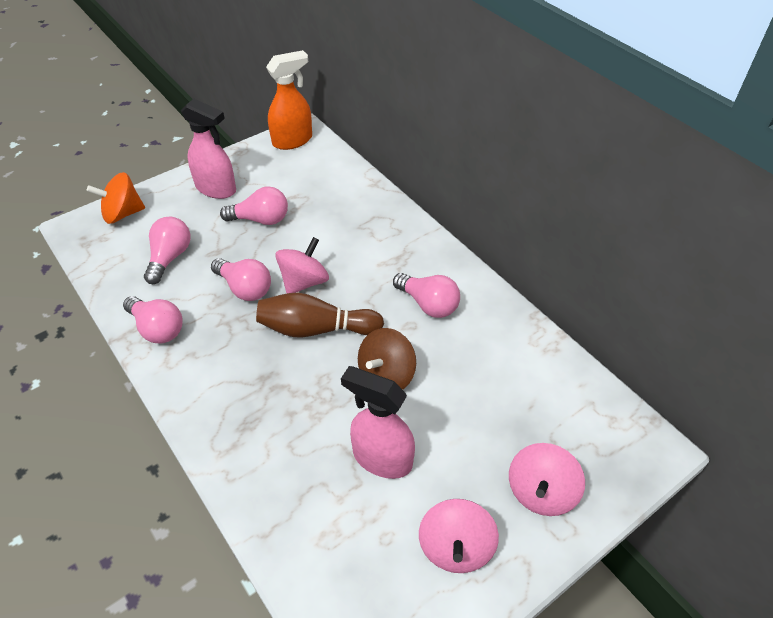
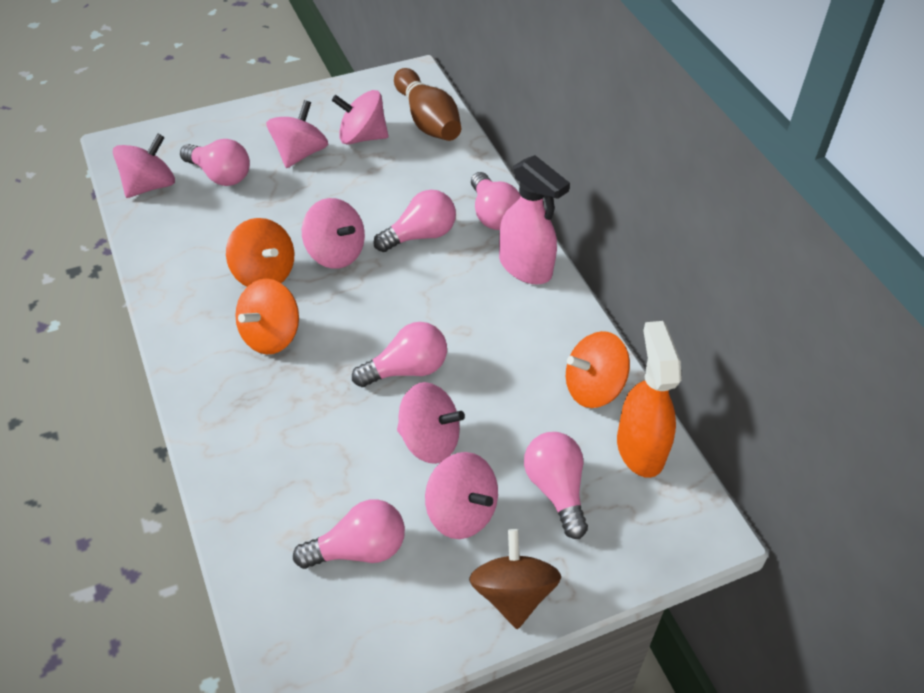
orange spinning top: [87,172,145,224] = 1 -> [226,218,294,287] [235,279,299,354] [566,331,630,408] = 3
pink light bulb: [123,296,183,344] [144,217,190,284] [211,258,271,301] [220,186,288,225] [393,273,460,318] = 5 -> [180,139,250,186] [293,499,405,569] [352,322,447,387] [373,190,456,252] [471,172,521,230] [524,432,588,539] = 6
pink spinning top: [275,237,329,293] [419,499,499,573] [509,443,585,516] = 3 -> [113,134,175,198] [266,100,328,168] [302,198,365,269] [332,90,388,145] [397,382,465,464] [425,452,498,539] = 6
pink spray bottle: [181,99,236,199] [341,366,415,479] = 2 -> [499,155,570,284] = 1

